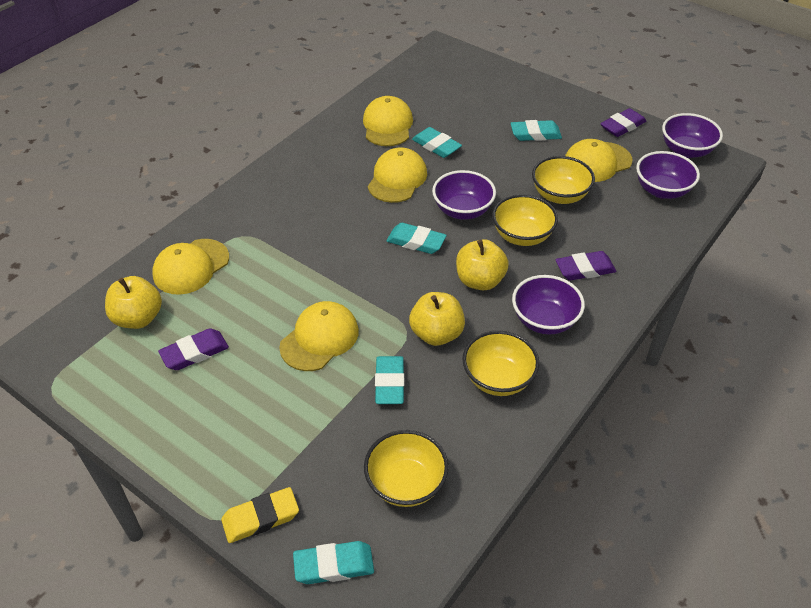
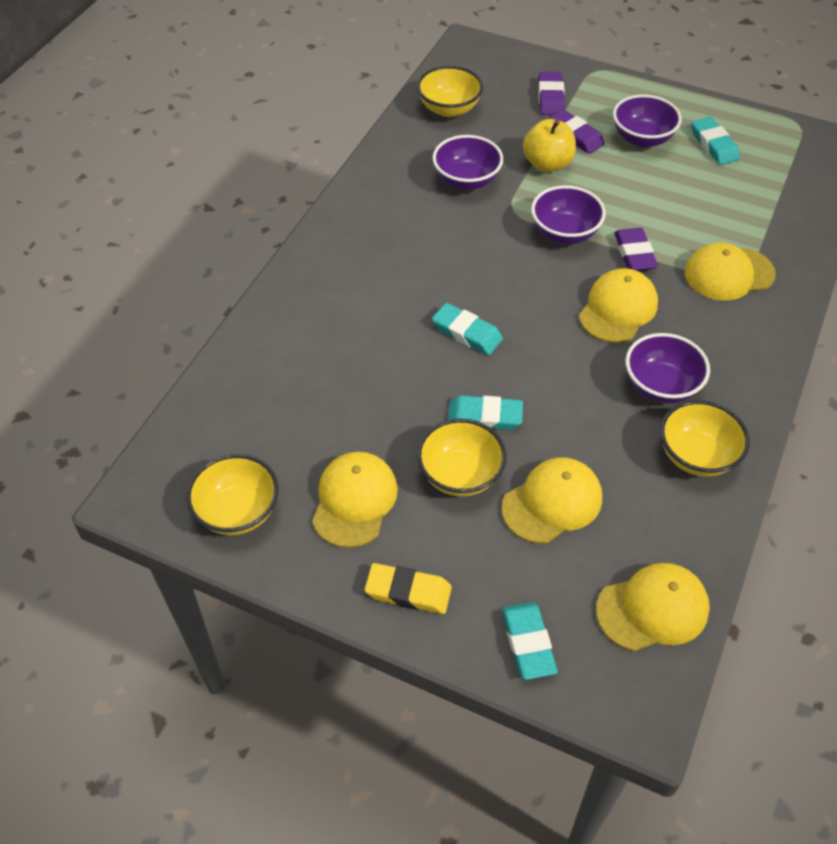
turquoise eraser: [293,541,374,584] [375,356,404,404] [386,223,447,254] [412,127,462,158] [511,120,562,141] = 5 -> [432,303,503,355] [448,396,523,430] [502,602,558,680] [691,117,740,165] = 4
yellow apple: [105,276,162,329] [409,292,465,346] [456,239,509,290] = 3 -> [523,119,576,172] = 1

